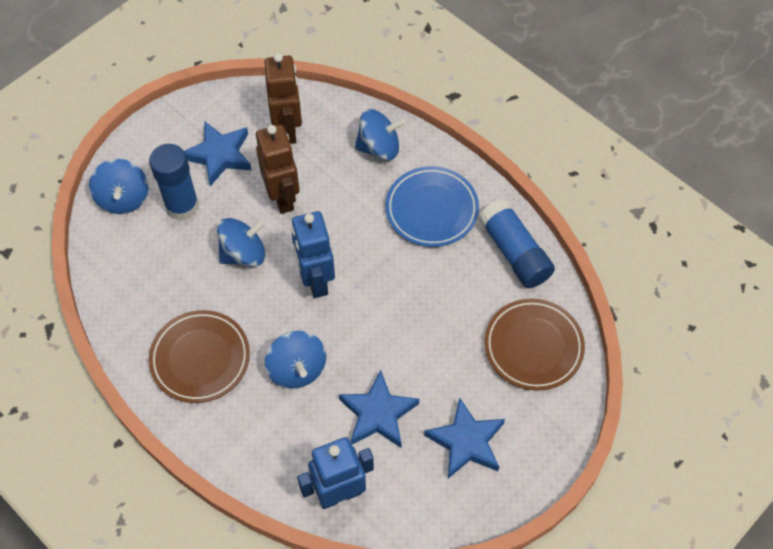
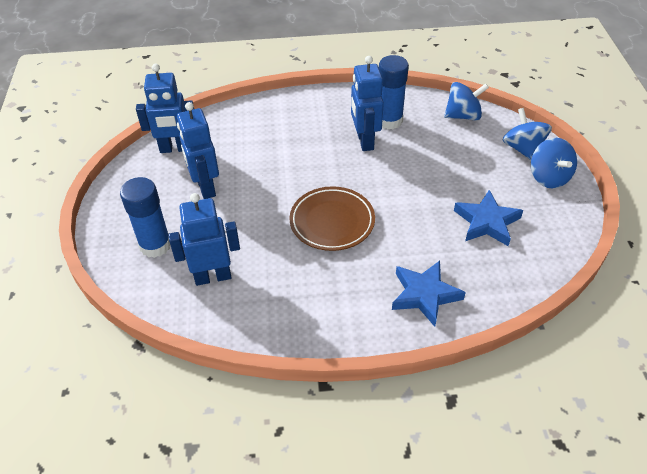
blue plate: [386,166,479,247] = 1 -> none = 0
blue robot: [291,211,335,298] [297,437,374,509] = 2 -> [136,64,194,153] [169,193,240,286] [177,102,219,199] [351,56,384,151] = 4
blue spinning top: [89,159,149,214] [217,218,265,267] [265,331,326,389] [355,109,405,161] = 4 -> [444,82,489,121] [503,108,552,160] [531,138,577,189] = 3
blue star: [184,121,251,186] [339,370,419,448] [424,397,505,479] = 3 -> [392,261,466,327] [454,190,523,246] = 2
brown plate: [149,310,250,403] [484,299,585,391] = 2 -> [289,186,375,251] = 1
brown robot: [256,125,300,214] [265,53,302,144] = 2 -> none = 0

